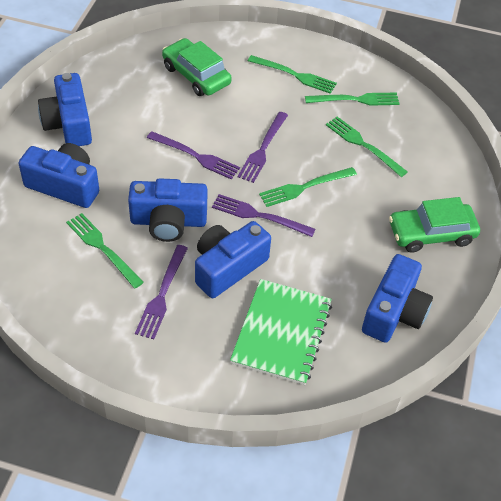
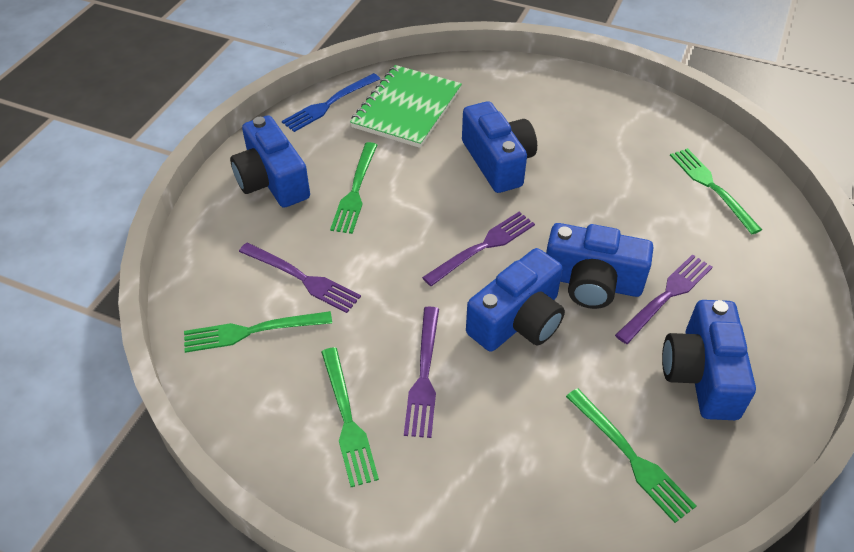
blue fork: none = 0 -> [282,73,380,132] = 1
green car: [162,38,232,96] [389,197,480,253] = 2 -> none = 0

